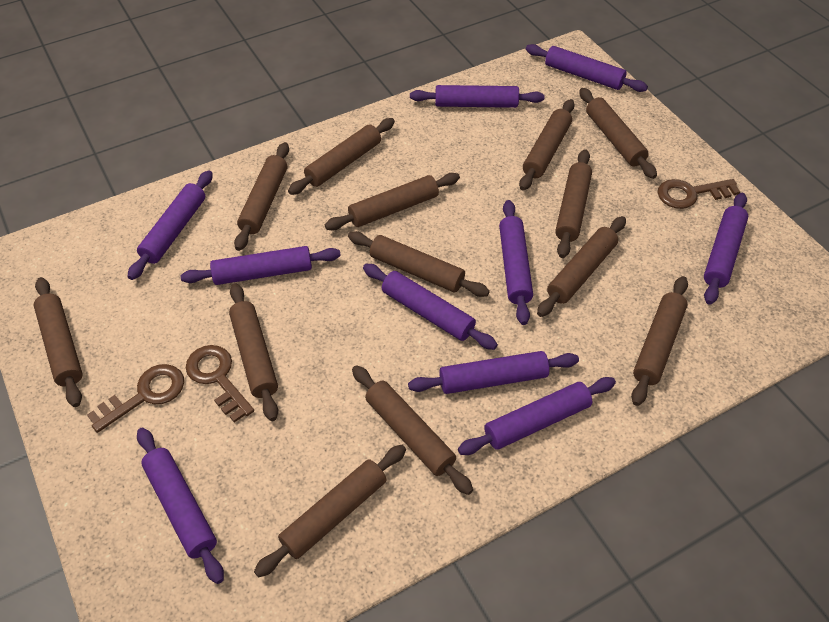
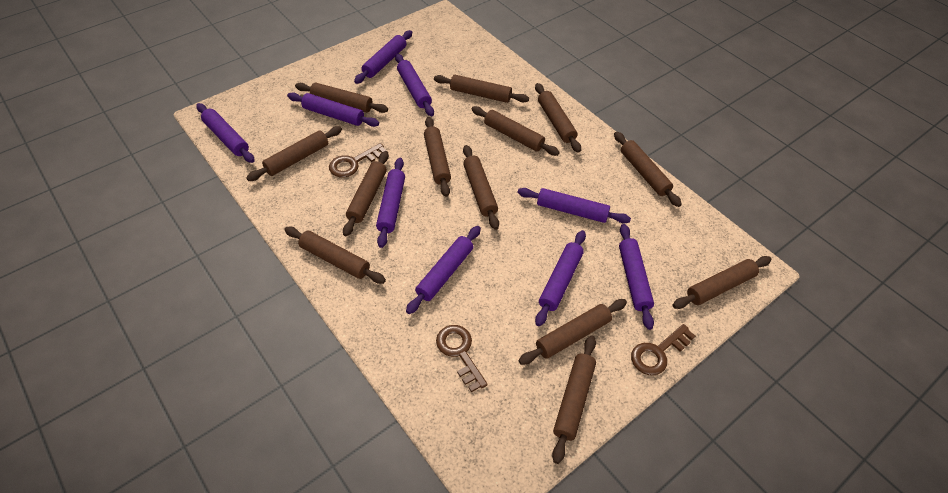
purple rolling pin: [128,170,213,280] [137,428,224,584] [181,246,341,285] [363,264,498,350] [408,351,579,394] [410,85,545,108] [458,377,616,455] [499,200,533,325] [526,44,648,92] [704,193,748,305] = 10 -> [196,103,255,163] [287,92,379,127] [354,30,412,84] [376,158,405,248] [395,54,434,116] [406,226,481,314] [517,188,631,223] [535,230,586,326] [619,224,654,330] = 9

